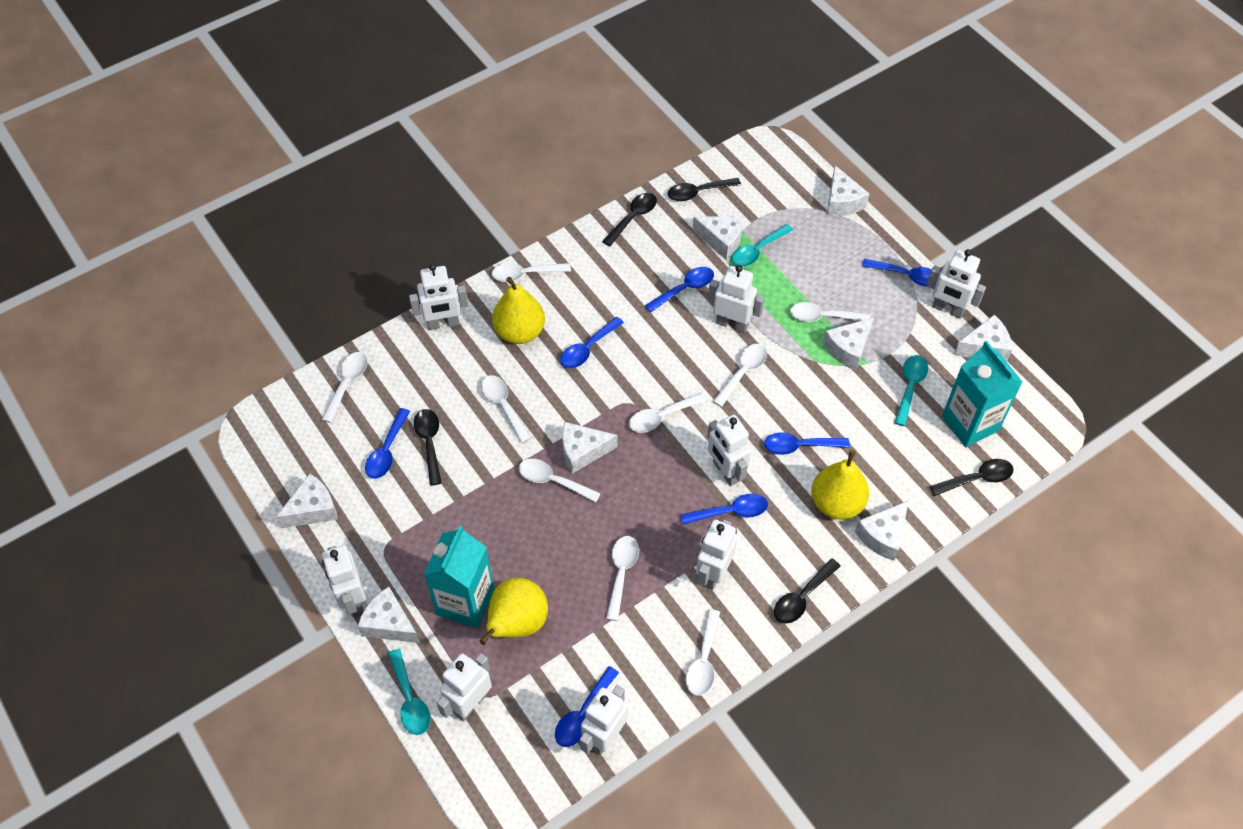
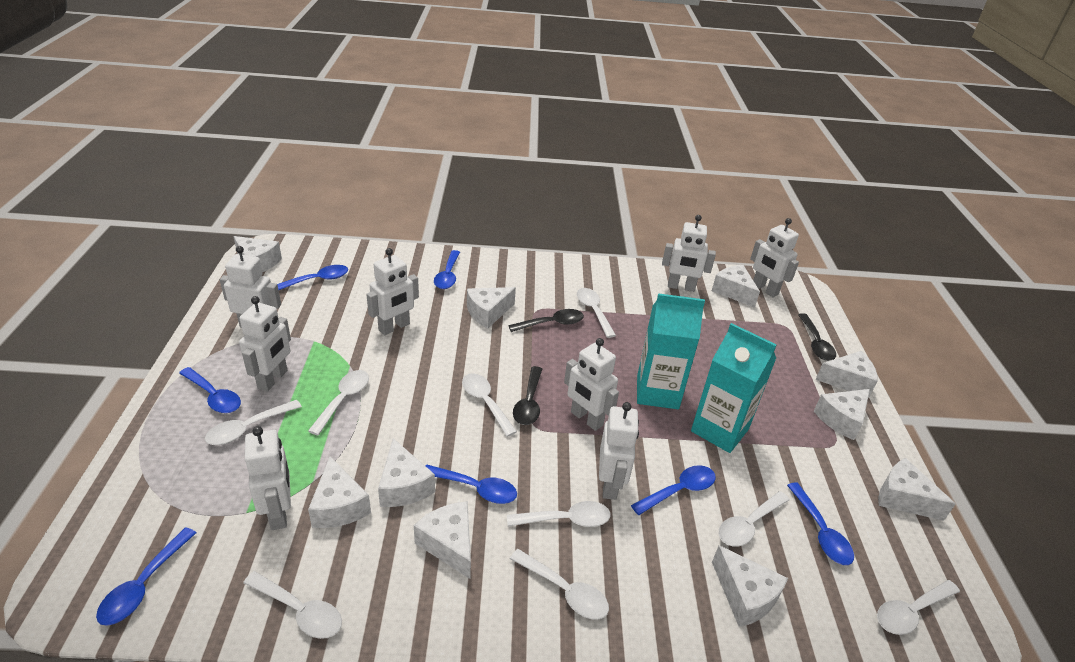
black spoon: [414,409,442,485] [602,193,657,247] [668,178,741,201] [774,559,841,624] [930,459,1014,496] = 5 -> [508,309,584,332] [513,366,542,425] [798,313,836,361] = 3
turquoise spoon: [388,649,430,735] [731,224,793,267] [894,355,928,426] = 3 -> none = 0
white cheese: [276,474,338,528] [357,587,420,643] [562,422,618,474] [693,216,743,260] [823,317,874,370] [827,165,870,216] [855,501,909,561] [954,315,1012,362] = 8 -> [233,236,282,272] [308,456,371,528] [378,438,435,507] [414,501,471,579] [467,287,516,328] [712,265,760,308] [712,545,788,627] [814,389,870,440] [815,351,878,397] [878,458,956,521] = 10
yellow pear: [480,578,548,645] [492,277,545,344] [811,450,869,520] = 3 -> none = 0

